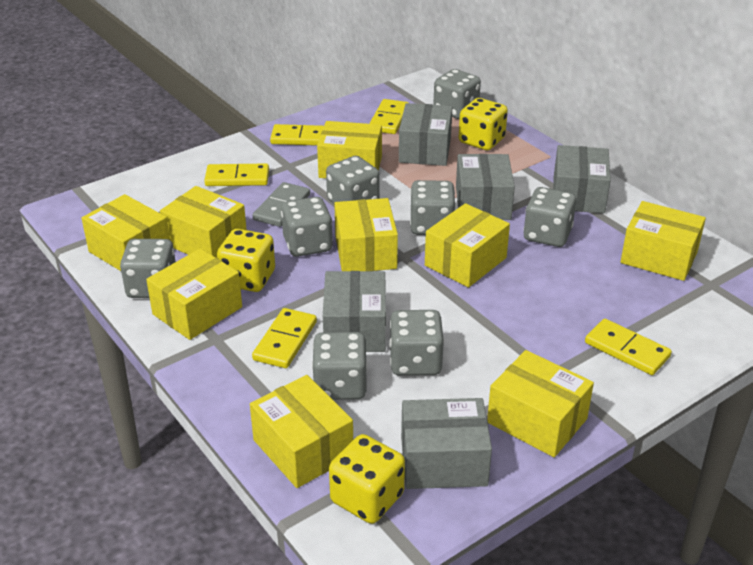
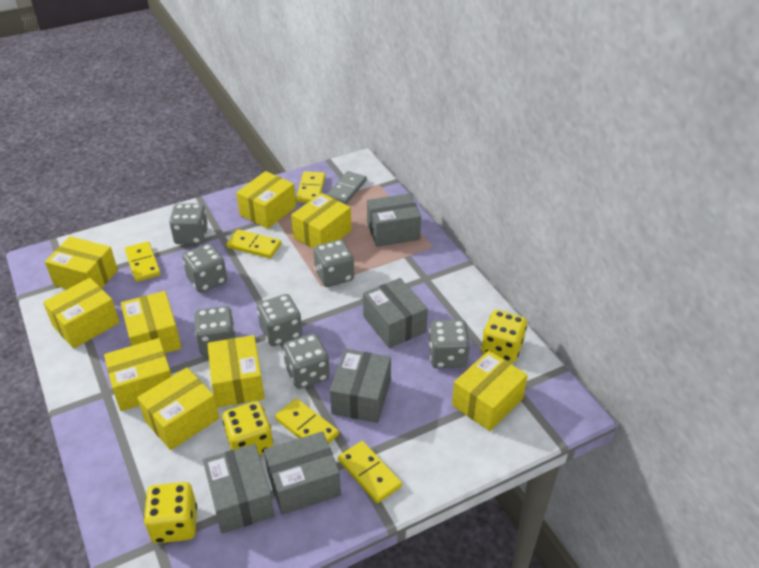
grey dice: [120,239,176,298] [281,197,333,257] [312,332,367,400] [326,156,380,204] [389,310,444,376] [410,180,456,235] [433,69,481,119] [524,187,576,247] = 8 -> [169,203,208,244] [182,243,227,293] [195,306,235,356] [257,294,302,346] [283,334,330,389] [313,240,354,287] [428,320,470,368] = 7

